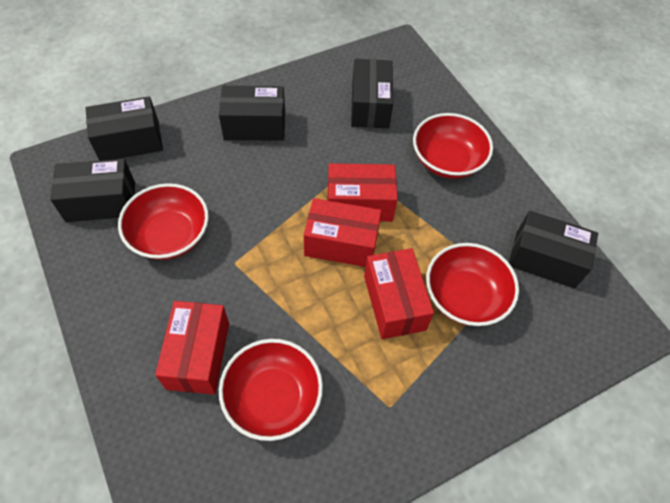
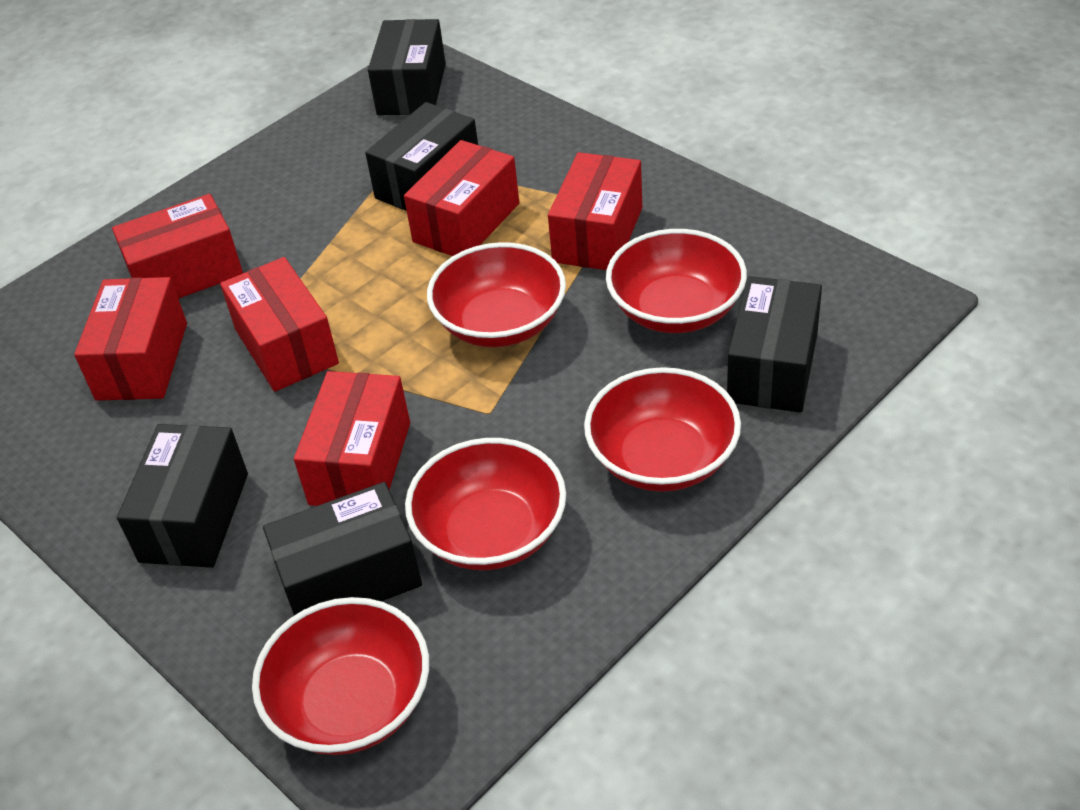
red bowl: [118,183,209,260] [219,339,323,441] [413,113,493,179] [426,243,519,326] = 4 -> [252,597,429,755] [405,438,566,570] [427,242,566,347] [584,367,741,492] [606,229,747,333] = 5
red box: [155,301,229,395] [304,198,381,267] [327,163,398,222] [364,248,434,339] = 4 -> [74,277,187,401] [112,194,243,299] [220,257,339,392] [294,371,410,506] [404,140,519,256] [548,152,642,270] = 6

